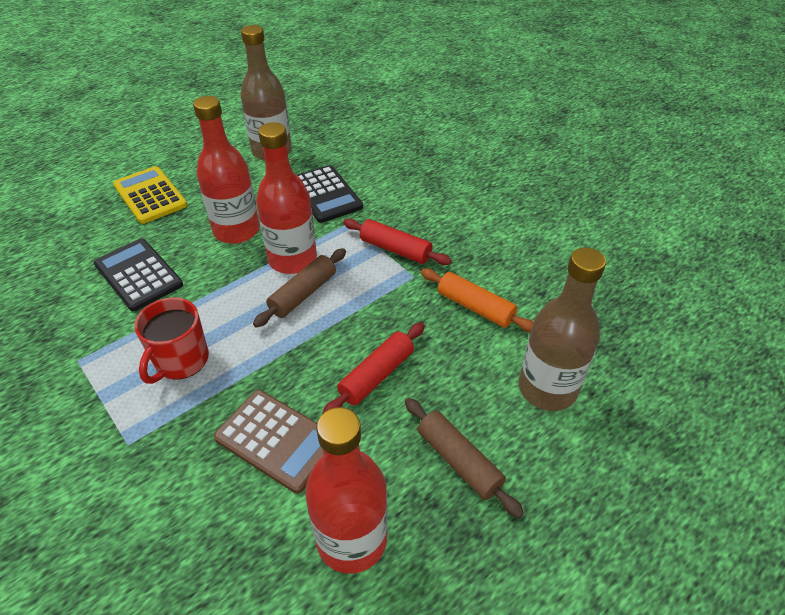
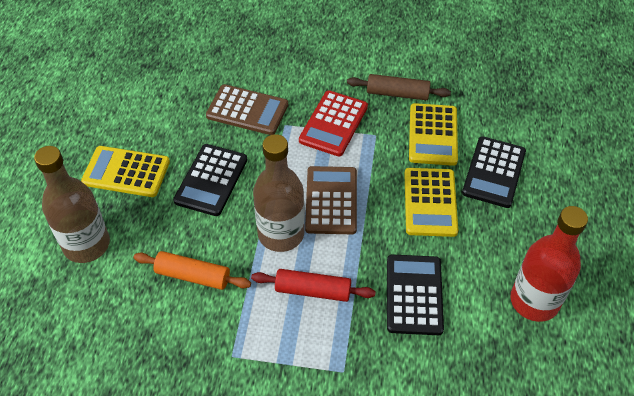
black calculator: [94,239,183,311] [297,165,363,223] = 2 -> [173,144,247,216] [387,254,444,335] [462,136,526,208] = 3
brown calculator: [214,390,324,494] = 1 -> [206,84,288,135] [305,166,357,234] = 2
brown rolling pin: [253,248,346,327] [405,398,524,518] = 2 -> [347,74,451,100] = 1
red bottle: [193,96,260,244] [256,122,317,274] [305,407,388,574] = 3 -> [511,206,588,322] = 1
red calculator: none = 0 -> [299,90,368,156] = 1
red mug: [134,297,209,384] = 1 -> none = 0
red rolling pin: [322,323,425,414] [343,219,452,265] = 2 -> [251,269,376,302] = 1
yellow calculator: [113,166,187,224] = 1 -> [81,146,170,197] [404,168,458,237] [409,103,458,166] = 3

